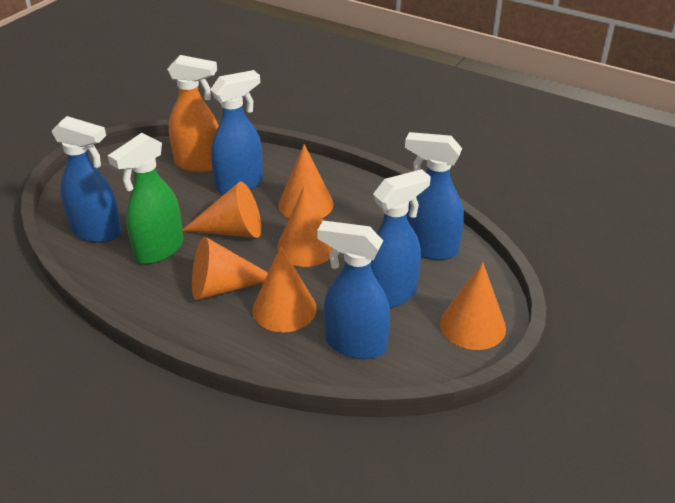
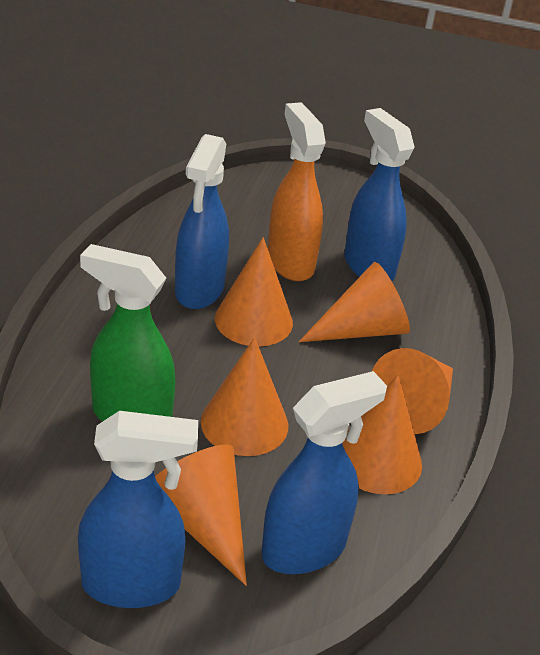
blue spray bottle: [51,116,122,243] [210,70,263,194] [317,221,390,359] [371,169,431,308] [405,132,464,260] = 5 -> [78,411,198,608] [175,134,229,309] [262,371,387,574] [344,108,415,281] = 4

